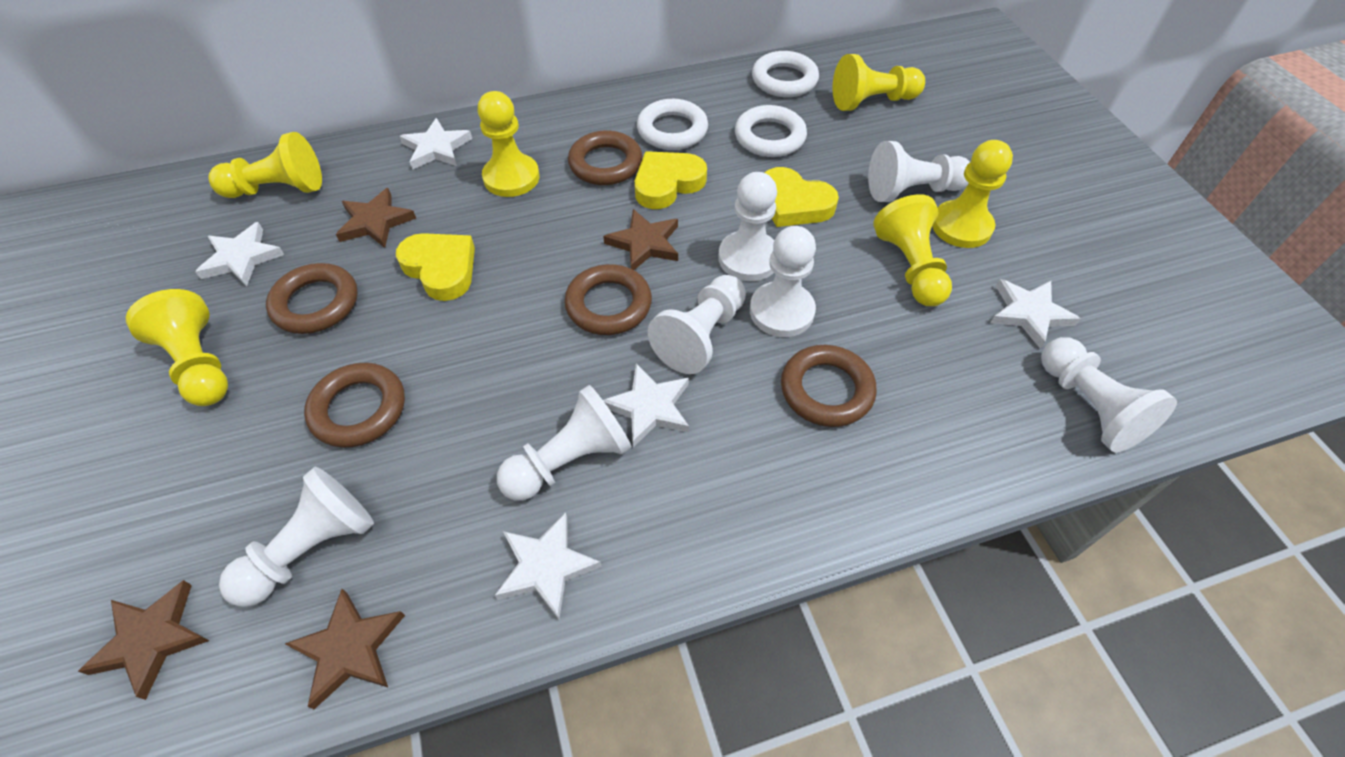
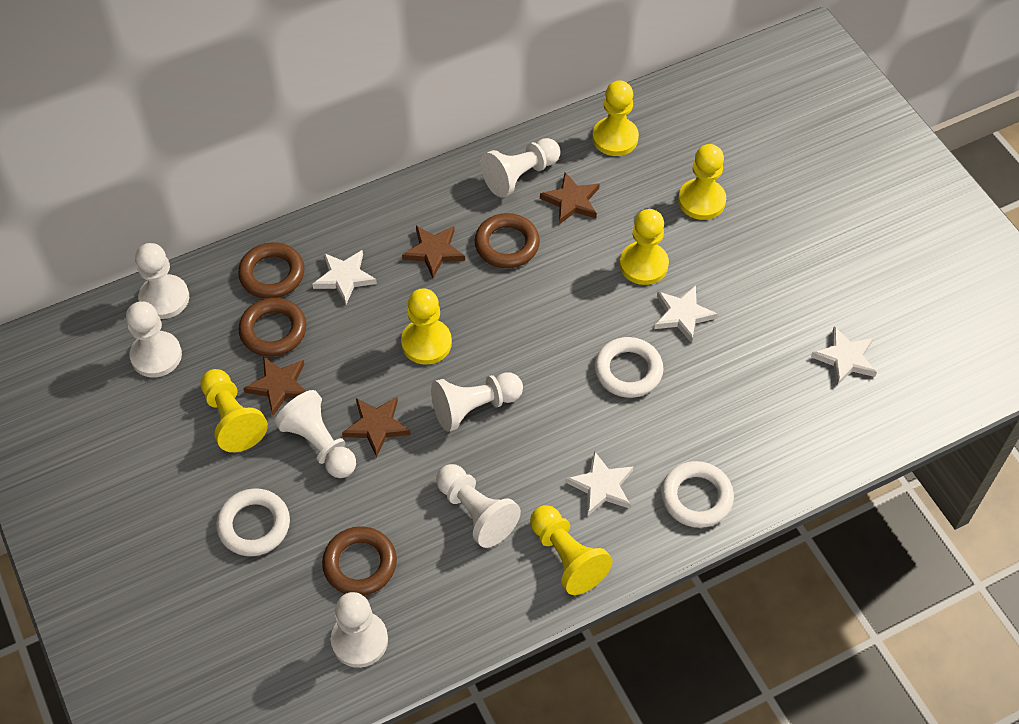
brown ring: [266,263,358,334] [304,363,405,448] [564,264,652,335] [568,130,643,185] [781,345,877,427] = 5 -> [238,242,304,299] [238,298,306,356] [322,526,397,596] [475,213,540,268] = 4
white star: [195,222,284,287] [400,118,472,170] [494,512,602,619] [603,364,689,448] [990,279,1081,349] = 5 -> [312,250,377,305] [566,451,634,516] [654,285,718,343] [811,326,877,386] = 4
yellow heart: [396,233,475,301] [635,151,707,209] [764,167,839,227] = 3 -> none = 0

